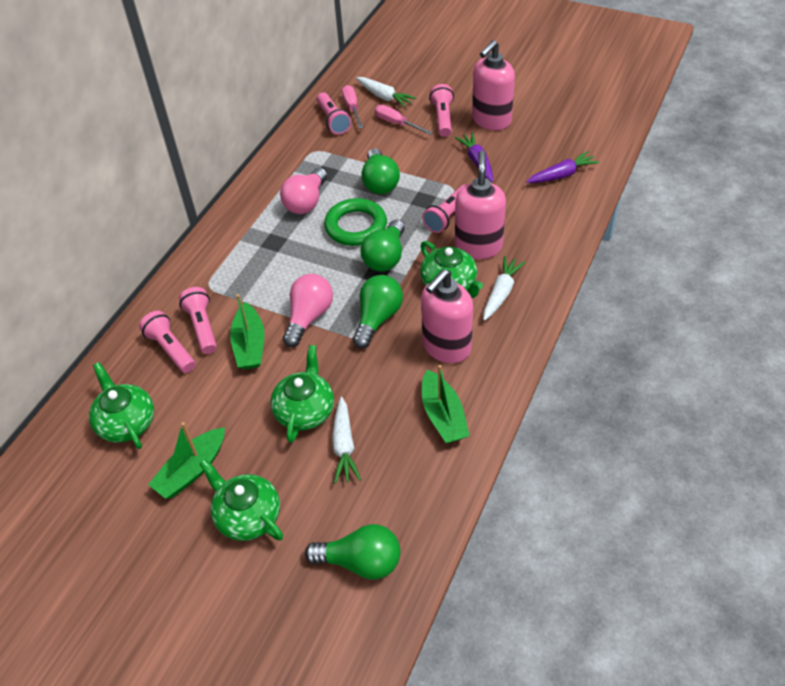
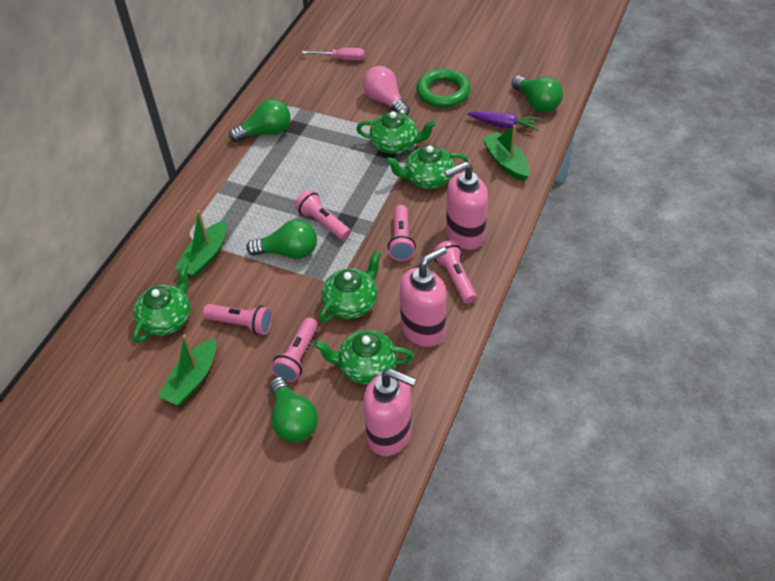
green teapot: [89,362,154,449] [200,459,283,541] [270,345,334,443] [420,241,483,298] = 4 -> [133,263,191,343] [314,330,414,384] [319,251,381,322] [356,111,436,154] [386,145,468,189] = 5
pink light bulb: [280,168,327,214] [283,274,333,347] = 2 -> [363,66,410,116] = 1
pink screwdriver: [342,85,363,128] [375,105,433,135] = 2 -> [302,48,365,60] = 1
purple carrot: [455,132,493,182] [526,151,599,183] = 2 -> [467,111,541,131] = 1
white carrot: [332,397,361,484] [356,77,416,108] [483,256,526,321] = 3 -> none = 0

